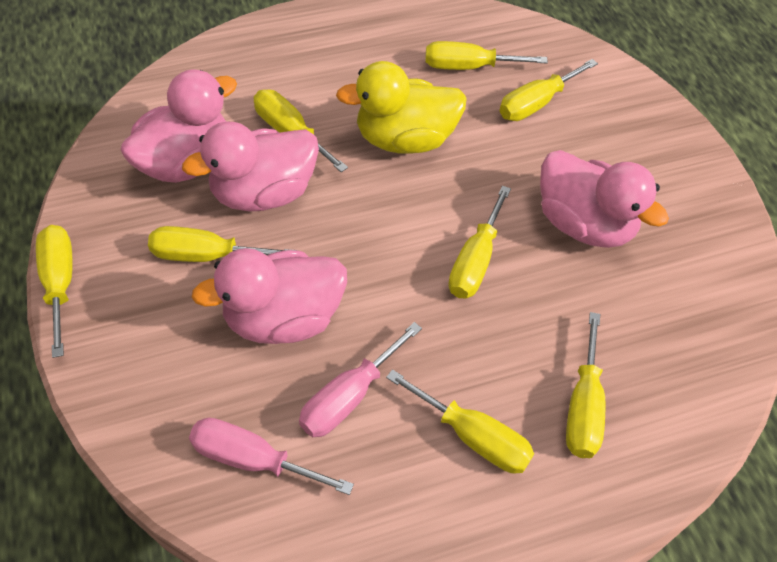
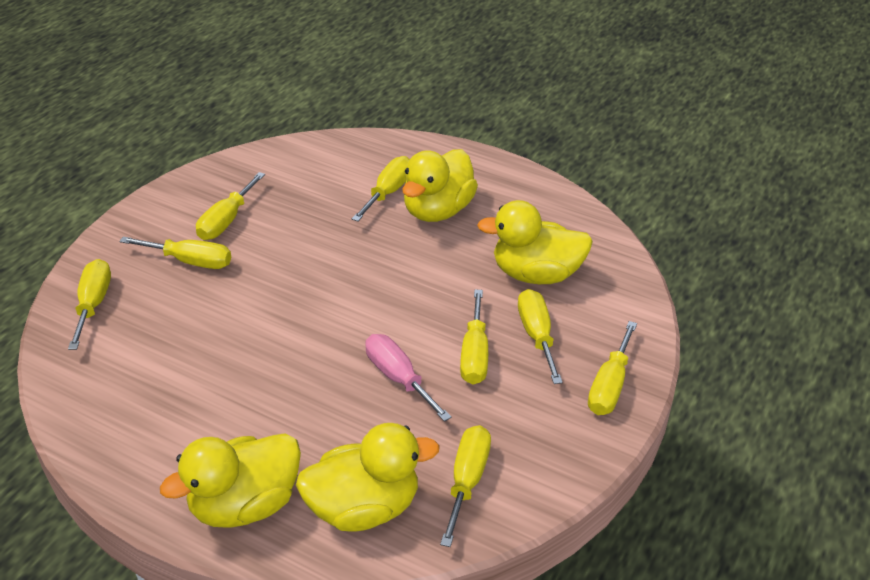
pink duck: [120,69,237,183] [182,122,319,212] [191,248,347,344] [540,150,669,248] = 4 -> none = 0
pink screwdriver: [189,418,354,495] [299,322,422,437] = 2 -> [365,334,452,422] = 1
yellow duck: [336,61,467,154] = 1 -> [160,433,301,528] [296,423,440,532] [402,149,478,222] [477,200,593,284] = 4

